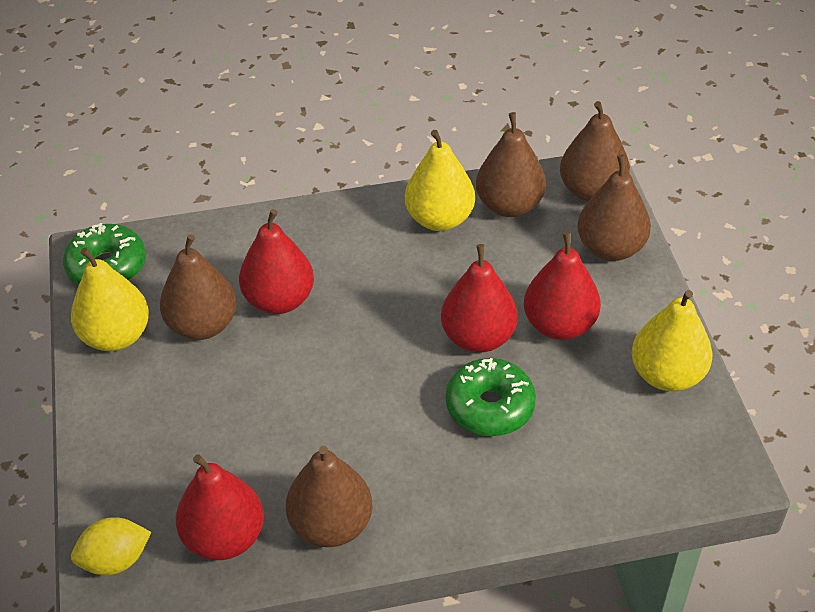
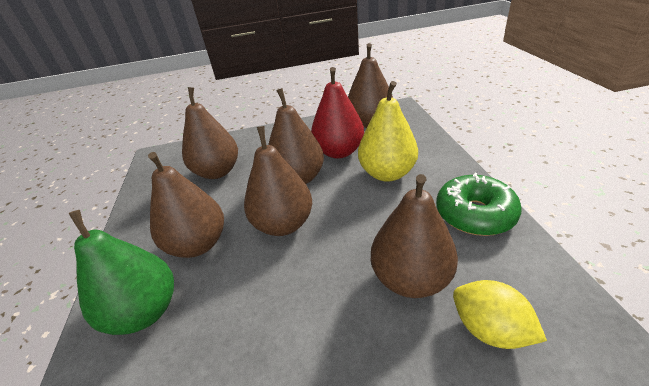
brown pear: [160,234,237,340] [286,446,372,547] [476,112,546,217] [560,101,630,202] [577,154,651,261] = 5 -> [148,152,224,258] [182,87,238,179] [244,126,312,236] [268,88,324,184] [348,43,393,128] [371,174,458,298] = 6
green donut: [63,223,146,285] [446,358,536,436] = 2 -> [436,173,522,236] = 1
green pear: none = 0 -> [68,210,174,335] = 1
red pear: [176,454,264,560] [239,209,314,314] [441,244,518,353] [524,232,601,340] = 4 -> [311,67,364,158] = 1
yellow pear: [71,247,149,351] [405,130,475,231] [632,290,713,392] = 3 -> [358,81,418,182] = 1

